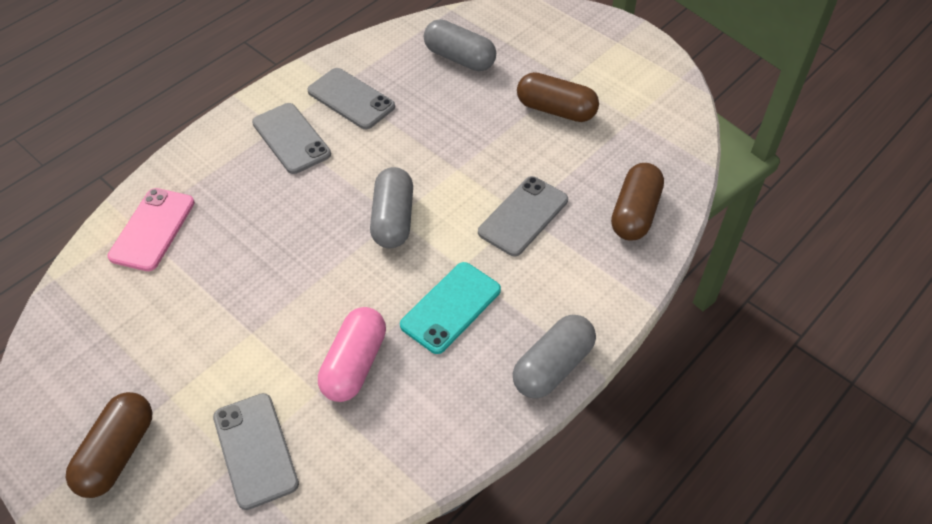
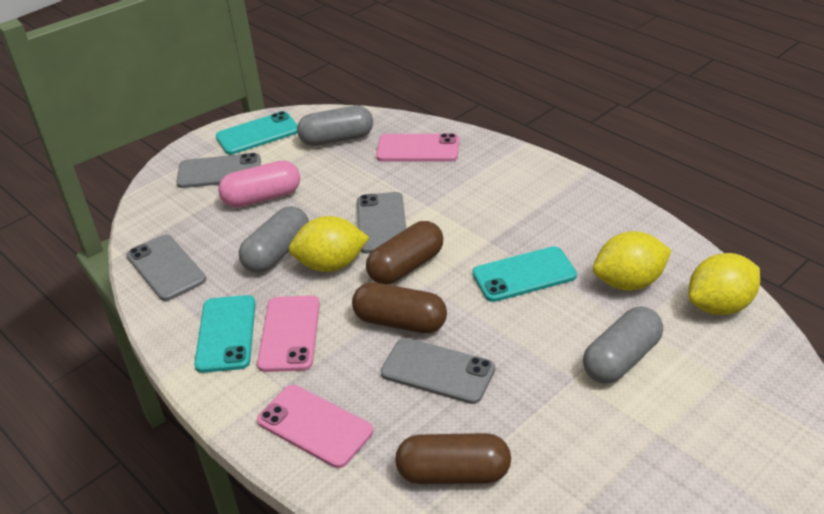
pink phone: [108,188,195,271] = 1 -> [257,295,320,372] [257,385,373,468] [376,133,459,162] = 3
turquoise phone: [400,262,501,354] = 1 -> [194,295,256,373] [216,111,298,155] [472,246,577,302] = 3
yellow lemon: none = 0 -> [289,216,369,272] [593,231,672,290] [688,253,760,315] = 3

